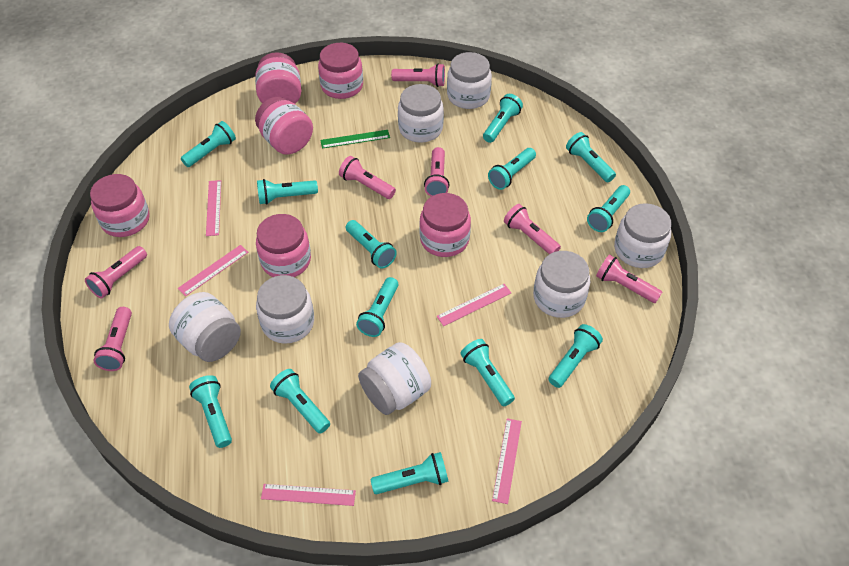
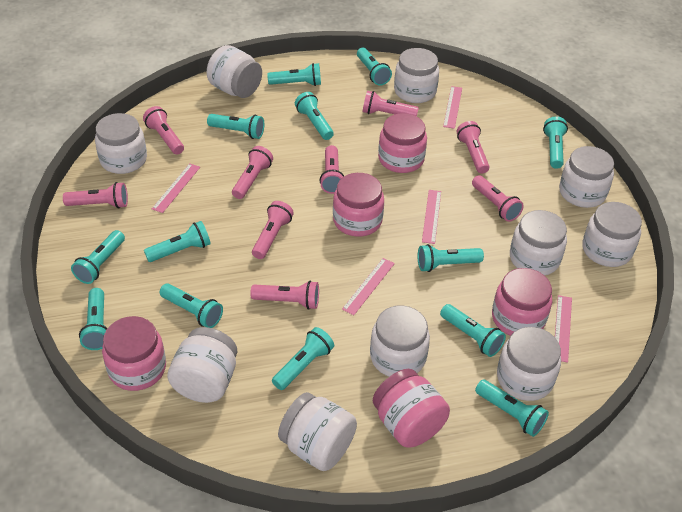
green ruler: [320,130,390,149] = 1 -> none = 0
pink flashlight: [85,246,147,298] [94,307,132,371] [339,156,396,199] [391,63,445,87] [424,147,450,197] [504,204,561,254] [596,255,662,303] = 7 -> [63,182,128,208] [143,106,184,154] [232,146,273,199] [250,281,319,310] [252,201,294,259] [320,145,344,194] [362,91,419,116] [456,121,490,174] [472,175,524,222] = 9
pink jar: [90,174,150,237] [255,52,301,104] [255,97,313,155] [256,214,311,277] [318,43,363,99] [420,193,471,257] = 6 -> [102,316,166,391] [333,173,384,237] [373,369,450,447] [378,113,427,173] [492,268,552,336] = 5
white jar: [169,292,241,362] [256,275,314,344] [358,342,431,415] [398,84,444,143] [447,52,492,109] [533,251,590,318] [614,203,672,268] = 7 -> [95,113,147,174] [167,327,237,403] [207,45,262,98] [278,392,357,471] [370,305,430,377] [394,48,439,103] [497,327,561,401] [510,210,567,276] [559,146,614,208] [582,202,642,267] = 10

